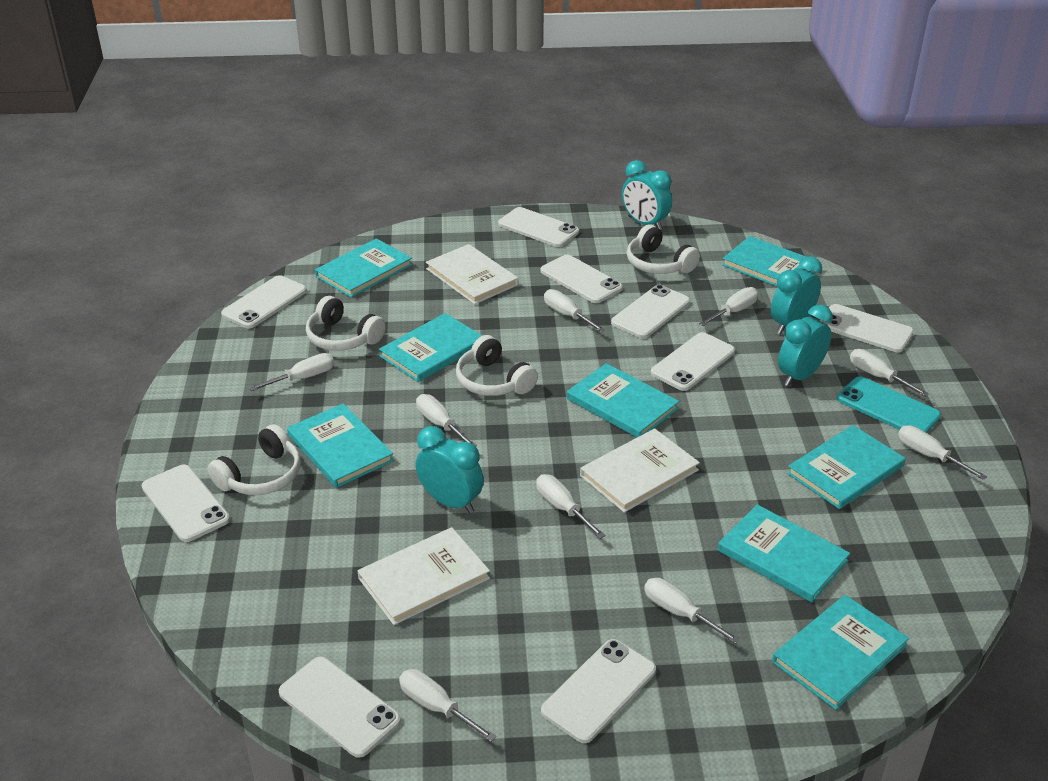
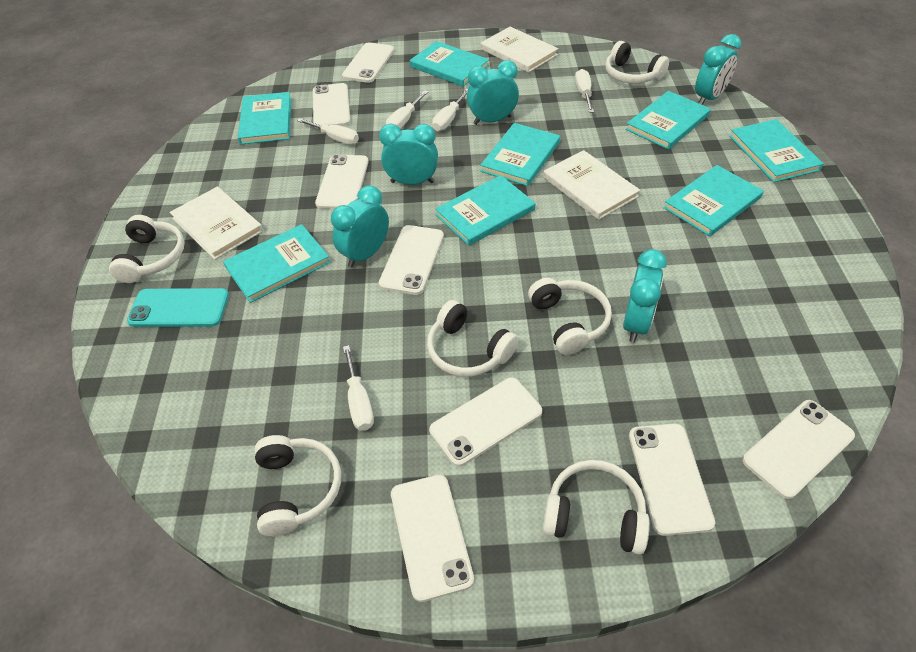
turquoise clock: [415,426,484,513] [622,160,672,230] [771,256,822,335] [778,305,833,387] = 4 -> [331,185,389,268] [379,124,438,185] [467,60,519,125] [623,249,667,342] [695,34,741,105] = 5
white headphones: [208,424,301,495] [306,296,386,351] [456,335,538,396] [627,225,700,274] = 4 -> [109,215,185,283] [255,435,341,536] [427,300,518,377] [528,278,612,355] [543,460,650,554] [605,41,669,84] = 6
white phone: [141,464,230,542] [221,275,307,328] [279,657,401,758] [498,207,579,247] [540,254,623,303] [541,639,656,743] [611,285,690,338] [651,332,735,391] [820,304,914,352] = 9 -> [313,83,350,129] [315,154,369,209] [342,42,394,83] [379,225,444,295] [391,475,474,602] [429,377,542,467] [629,424,715,536] [742,400,855,499] = 8
white screwdriver: [249,353,334,391] [399,669,496,742] [416,394,477,446] [536,474,606,539] [544,289,605,332] [644,578,741,644] [699,287,758,326] [850,349,929,397] [898,425,987,480] = 9 -> [297,118,359,145] [343,345,374,431] [386,91,428,129] [432,89,468,131] [575,69,594,113] = 5

